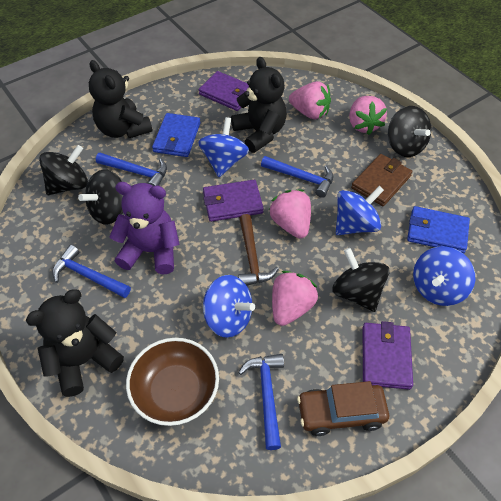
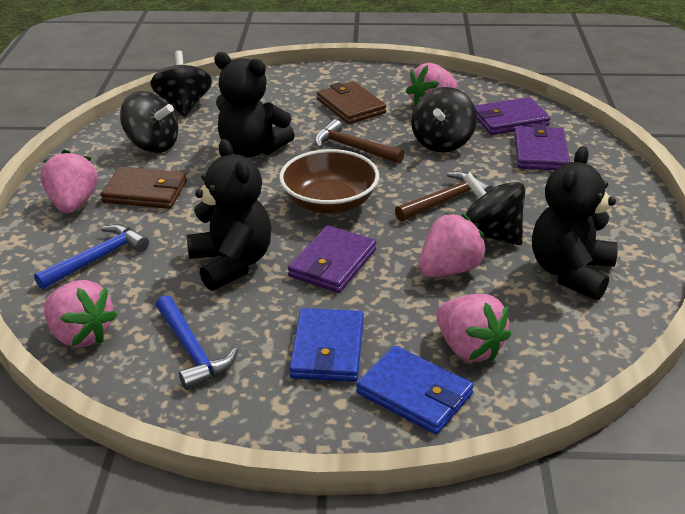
blue hammer: [52,245,131,298] [96,153,167,186] [238,354,284,450] [261,156,333,198] = 4 -> [34,224,149,290] [156,295,238,390] = 2
blue spinning top: [198,117,249,177] [203,275,255,338] [336,186,384,235] [413,246,475,306] = 4 -> none = 0
brown car: [297,381,389,436] = 1 -> none = 0
brown hammer: [238,214,279,286] = 1 -> [315,119,405,164] [395,171,493,221] = 2
brown wallet: [351,154,412,206] = 1 -> [100,167,187,209] [317,81,386,124] = 2
pink strawberry: [269,190,311,239] [272,271,318,326] [289,81,331,119] [349,96,387,135] = 4 -> [40,150,98,213] [44,280,117,348] [406,63,457,105] [419,213,487,277] [436,294,511,362] = 5
purple teddy bear: [109,182,180,274] = 1 -> none = 0

